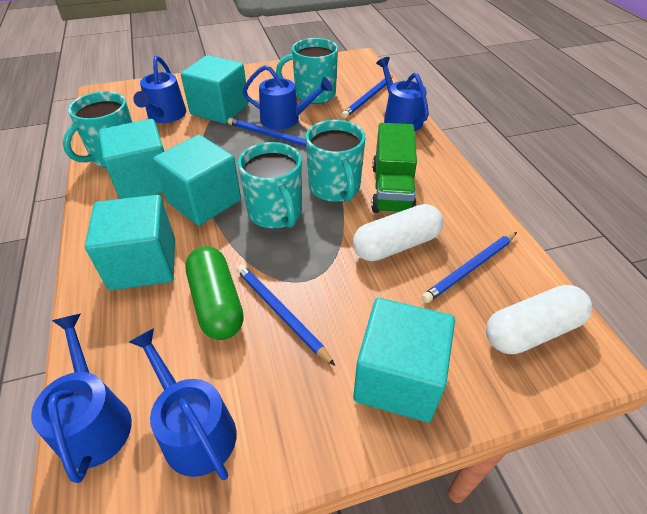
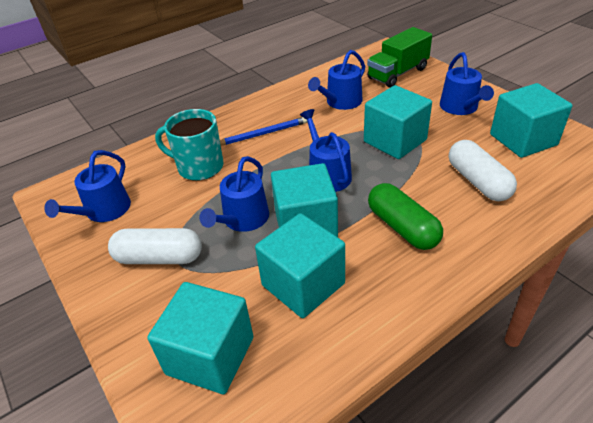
blue pencil: [228,117,306,147] [236,264,335,366] [341,76,393,118] [421,232,517,303] = 4 -> [220,117,307,145] = 1
turquoise mug: [63,91,132,168] [238,142,302,229] [276,38,338,104] [306,120,365,202] = 4 -> [155,109,223,181] = 1

